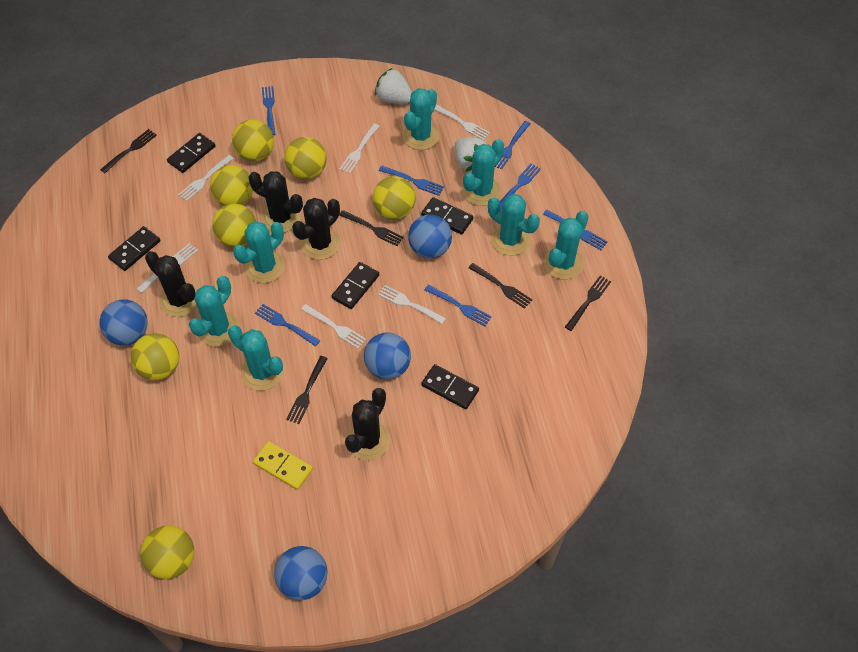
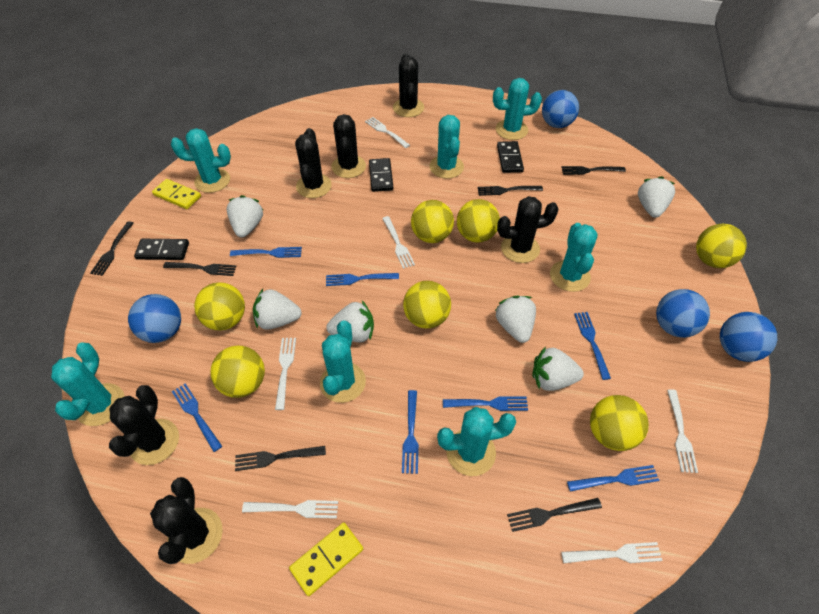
black cactus: [145,251,198,317] [248,171,303,233] [292,198,340,260] [345,388,390,460] = 4 -> [109,385,179,465] [150,477,223,564] [295,128,332,198] [331,114,366,178] [393,53,424,117] [497,196,559,263] = 6
black domino: [108,226,160,271] [167,133,215,173] [331,262,379,309] [421,197,473,235] [421,364,479,409] = 5 -> [134,239,189,260] [369,158,393,192] [497,141,524,173] = 3
black fork: [100,129,157,173] [286,356,328,424] [339,210,404,246] [468,263,533,309] [565,275,611,331] = 5 -> [90,221,134,276] [163,262,236,276] [235,446,326,471] [478,186,543,196] [507,498,602,532] [561,166,626,175] = 6
white strawberry: [375,68,412,103] [454,137,489,172] = 2 -> [227,195,263,238] [253,289,302,330] [326,301,374,342] [495,296,536,343] [532,346,584,391] [638,177,675,218] = 6
yellow domino: [253,441,313,490] = 1 -> [152,179,201,209] [289,523,363,596] = 2

